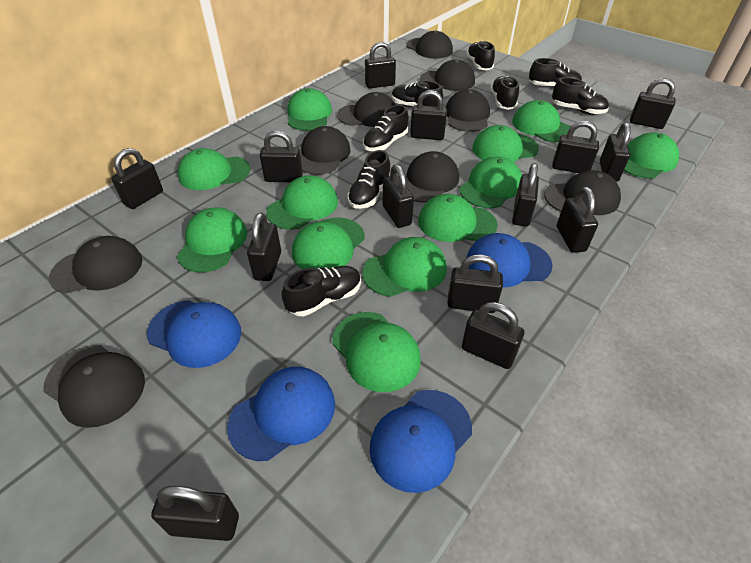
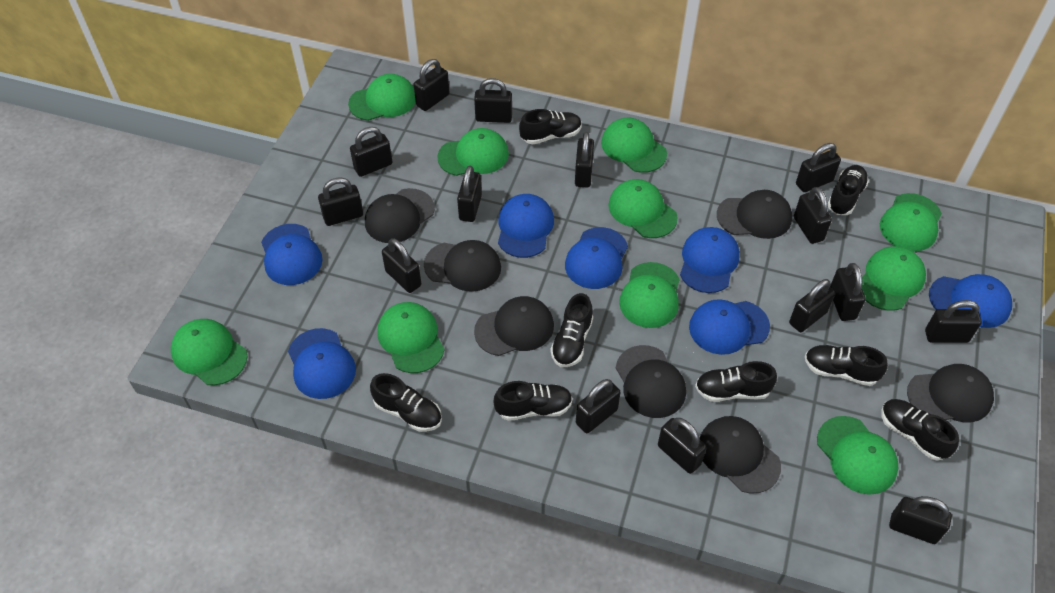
black cap: [43,345,145,428] [49,236,142,294] [300,126,351,175] [337,92,396,127] [406,30,453,59] [406,151,459,202] [420,60,475,91] [446,89,490,132] [544,170,621,215] = 9 -> [365,188,435,243] [424,240,501,292] [474,296,554,356] [616,345,686,418] [699,416,781,494] [717,190,792,239] [907,364,994,422] = 7
black padlock: [111,148,163,209] [151,486,239,541] [247,213,281,281] [260,130,303,182] [365,42,396,88] [383,164,414,228] [410,90,447,140] [447,254,503,313] [462,302,524,369] [512,163,539,227] [552,121,599,173] [557,187,598,253] [600,122,631,182] [630,78,676,129] = 14 -> [318,177,363,226] [350,127,392,177] [382,238,421,293] [414,59,450,111] [457,166,482,222] [474,78,512,123] [575,132,594,187] [576,379,620,433] [658,418,707,474] [789,279,835,332] [794,187,832,244] [796,143,841,192] [830,263,866,321] [889,496,952,544] [925,300,982,343] = 15
blue cap: [147,300,241,368] [227,367,335,461] [370,390,472,493] [466,233,553,287] = 4 -> [261,224,323,285] [288,328,356,399] [498,194,554,258] [565,227,628,289] [680,227,740,293] [689,299,770,355] [929,274,1012,328] = 7
green cap: [177,207,247,272] [178,148,251,190] [266,175,338,230] [287,88,332,131] [292,217,365,269] [332,312,421,392] [362,237,447,297] [418,194,498,242] [459,157,522,208] [472,125,539,162] [512,100,571,142] [624,132,679,178] = 12 -> [171,319,247,385] [348,74,416,121] [377,302,444,373] [437,128,509,176] [601,118,667,173] [608,179,678,238] [619,262,680,328] [817,416,898,495] [862,246,926,311] [880,193,942,251] = 10

